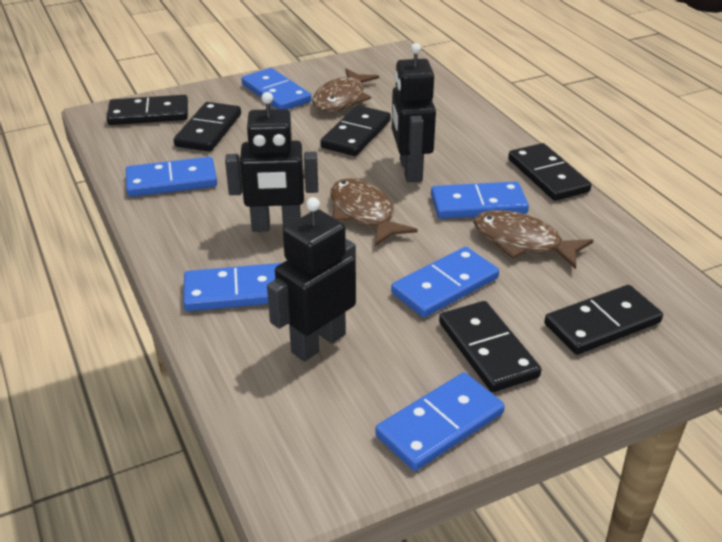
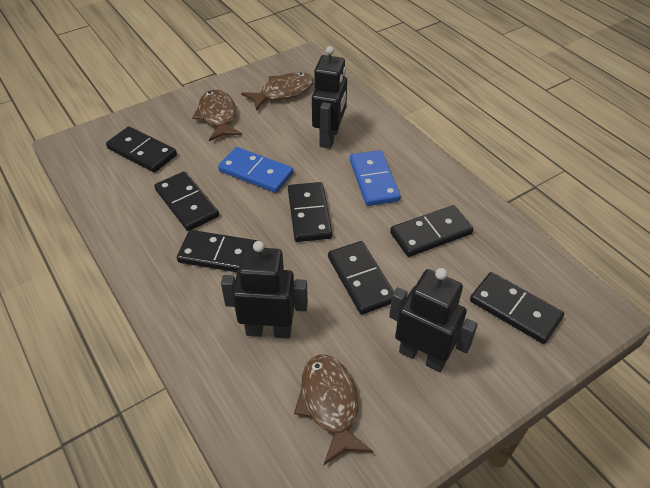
black domino: [107,95,188,125] [174,102,241,152] [320,105,391,156] [439,301,541,392] [508,143,591,201] [544,285,663,355] = 6 -> [106,126,177,173] [154,171,219,231] [177,230,258,272] [288,182,332,242] [328,241,394,315] [390,205,473,257] [470,272,564,344] = 7
blue domino: [126,157,217,197] [183,263,282,311] [241,68,312,109] [375,372,505,471] [391,247,499,318] [431,181,529,219] = 6 -> [218,147,294,193] [350,150,401,206] = 2

